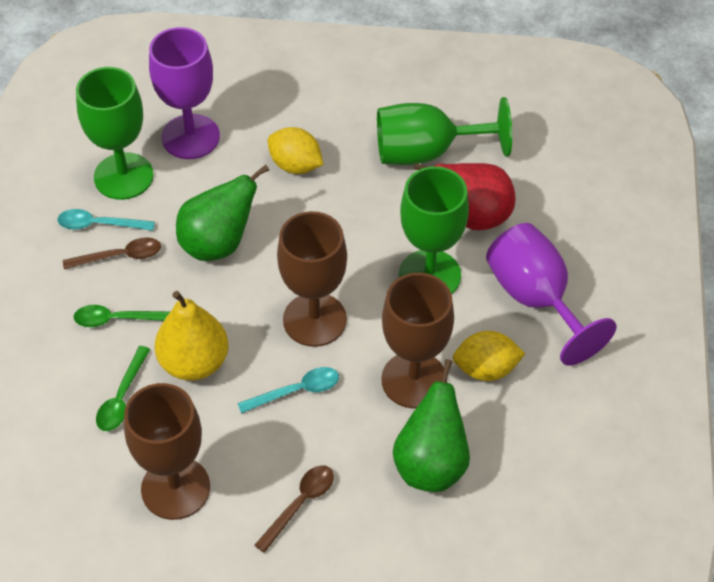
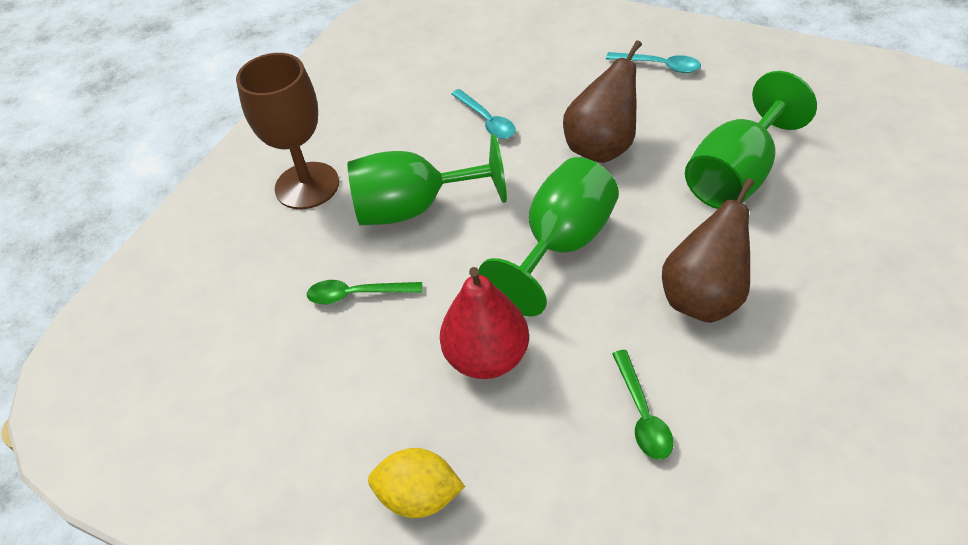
brown goblet: [124,383,210,520] [277,211,347,347] [381,273,454,408] = 3 -> [236,53,339,209] = 1
brown pear: none = 0 -> [563,40,642,163] [662,178,754,323] = 2
brown spoon: [63,237,161,269] [254,465,334,553] = 2 -> none = 0
green pear: [176,165,269,261] [393,359,470,492] = 2 -> none = 0
purple goblet: [149,27,220,159] [486,223,617,365] = 2 -> none = 0
yellow lemon: [268,127,323,174] [453,331,526,381] = 2 -> [368,448,465,518] = 1
yellow pear: [155,291,228,381] = 1 -> none = 0

